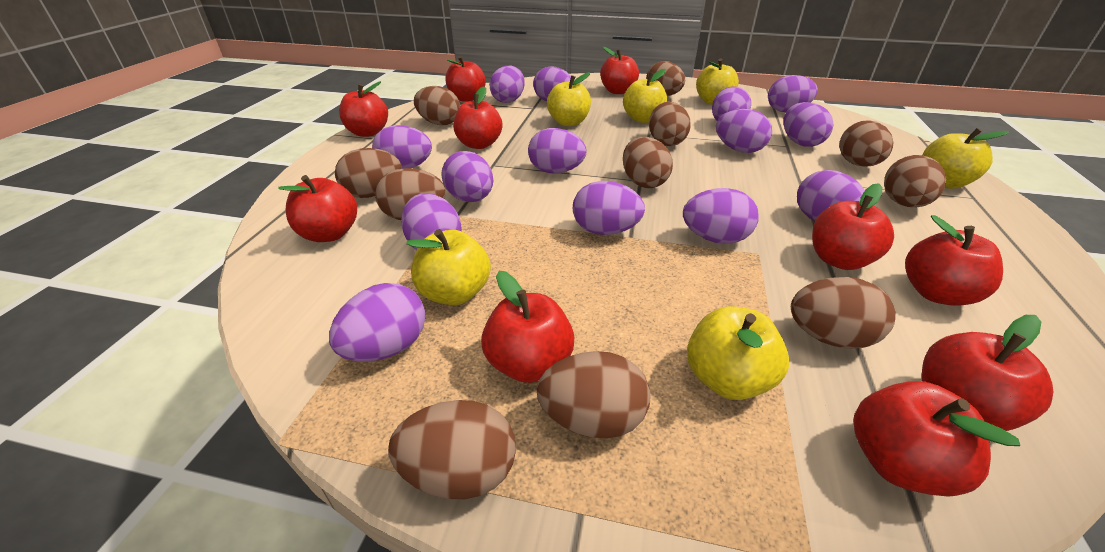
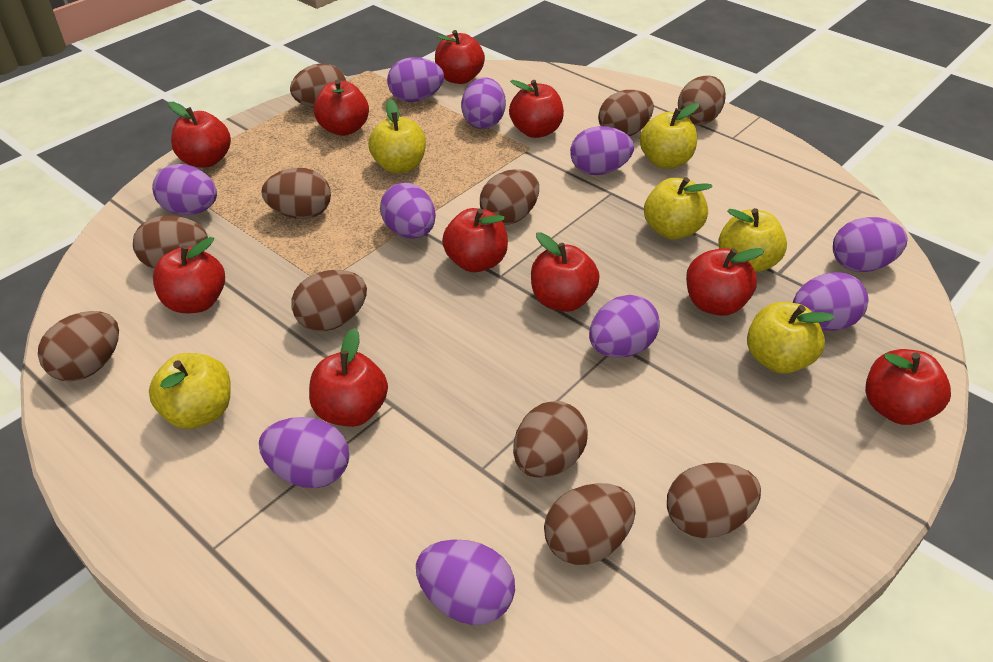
purple egg: [329,283,426,362] [372,125,432,169] [401,193,462,250] [441,151,493,202] [489,66,525,103] [528,128,586,173] [533,66,571,101] [573,181,645,235] [683,188,759,244] [712,86,751,121] [716,109,772,153] [768,75,818,112] [783,102,834,147] [797,170,865,221] = 14 -> [152,164,217,215] [259,417,349,488] [380,183,436,239] [387,57,444,102] [416,539,515,625] [461,77,506,129] [570,126,634,175] [589,295,660,358] [793,272,868,331] [833,217,907,272] = 10

